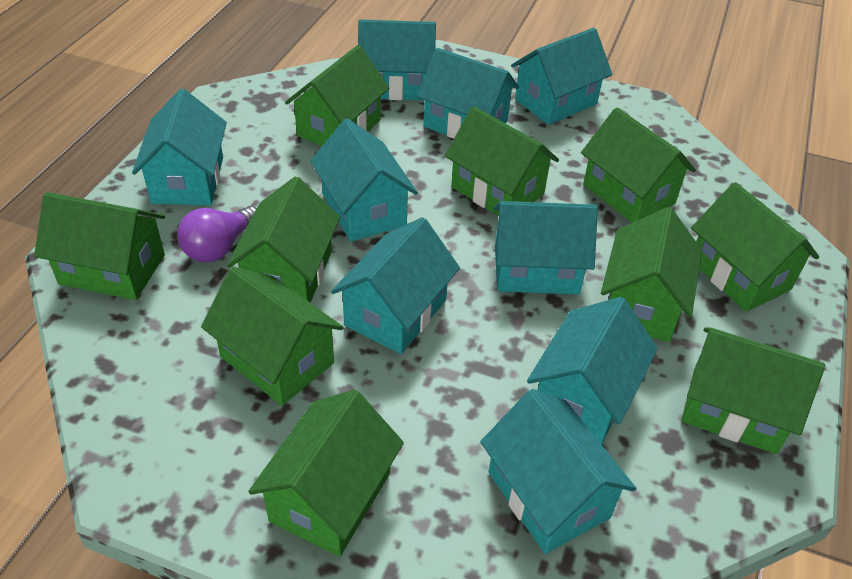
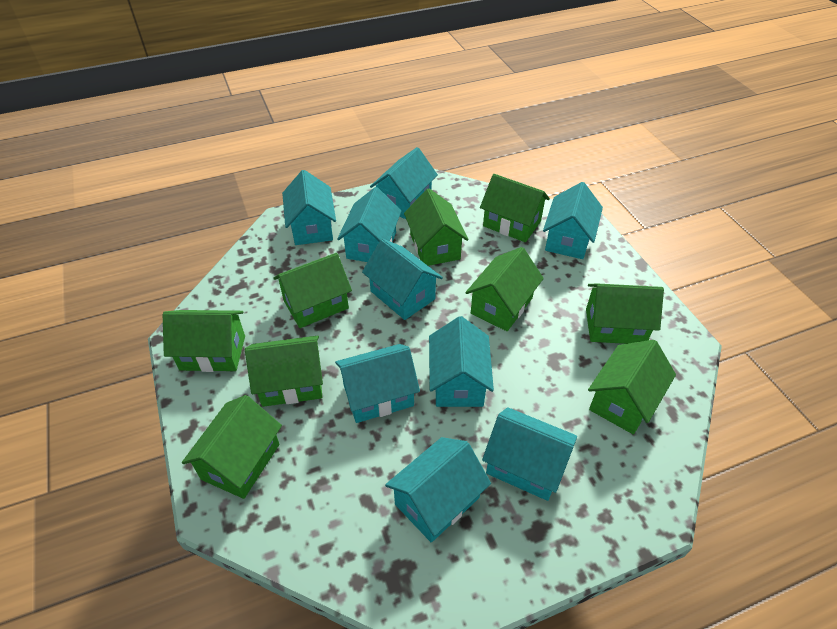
green house: [34,192,165,300] [201,267,344,406] [227,177,340,303] [248,390,404,557] [285,45,389,146] [445,107,559,216] [581,108,696,223] [601,207,702,342] [682,327,825,454] [691,182,819,312] = 10 -> [163,310,245,372] [182,395,282,499] [245,336,323,407] [273,253,352,328] [404,188,469,266] [465,247,544,331] [480,174,550,242] [586,284,664,344] [588,340,676,434] = 9
purple light bulb: [177,206,257,262] = 1 -> none = 0

